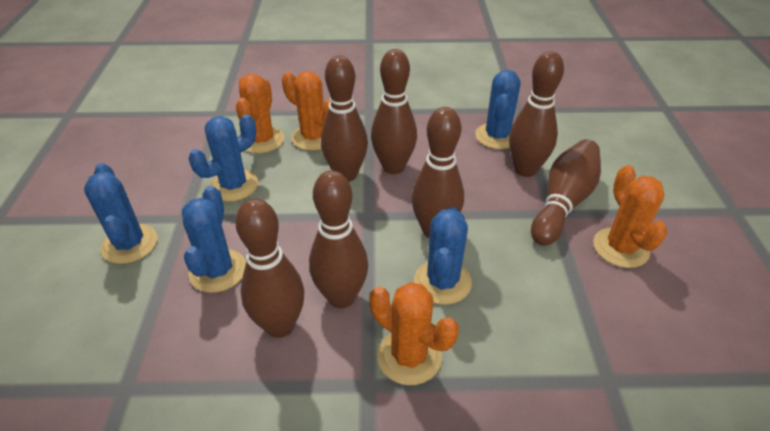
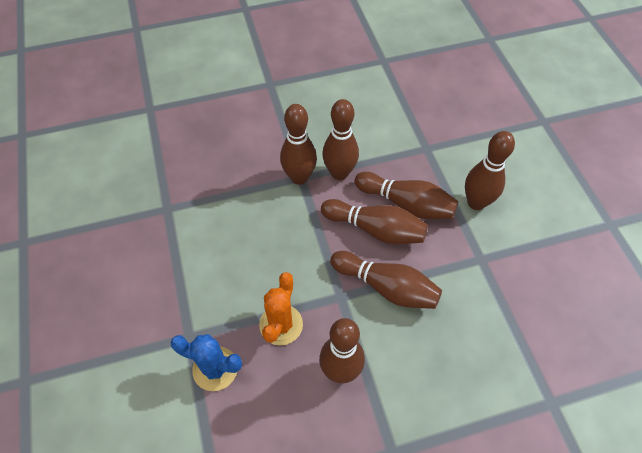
blue cactus: [84,163,157,264] [182,186,246,293] [189,114,258,202] [414,206,472,305] [475,70,521,149] = 5 -> [170,334,242,391] = 1
orange cactus: [236,73,284,153] [282,71,330,151] [369,282,459,385] [593,165,667,268] = 4 -> [259,272,303,345] = 1

